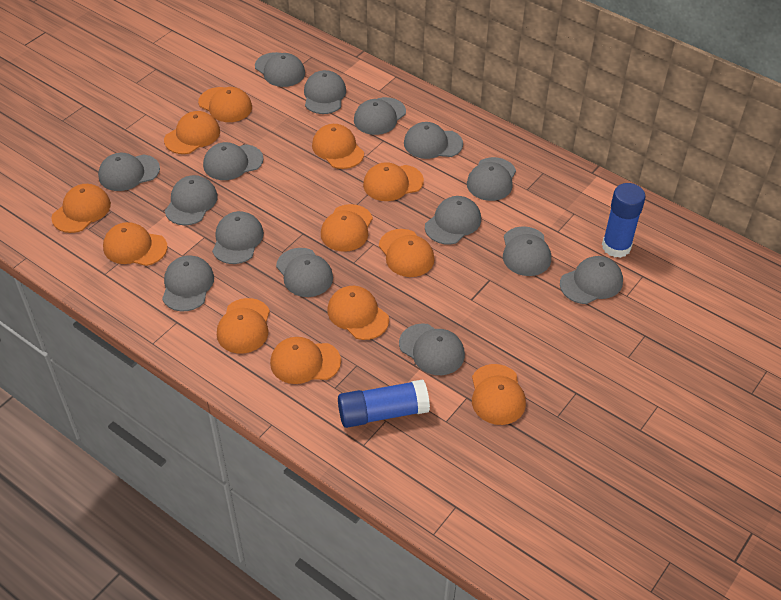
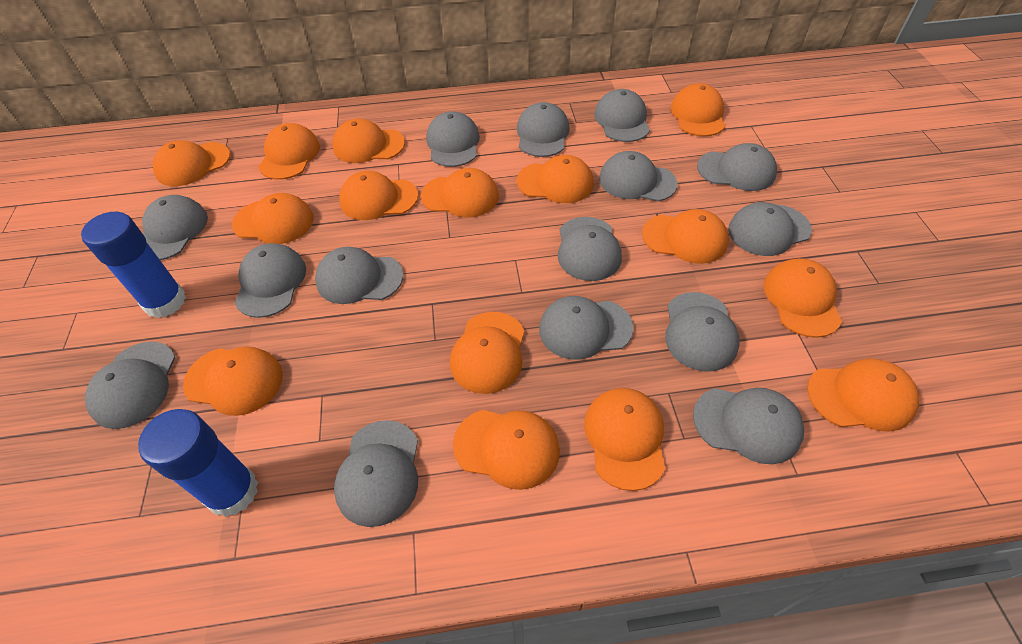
orange cap: [51,184,111,233] [103,222,167,266] [164,111,220,154] [198,87,252,122] [217,298,270,354] [270,337,341,384] [312,124,364,169] [321,204,373,252] [327,286,389,340] [363,162,424,201] [379,229,435,277] [472,364,526,425] = 12 -> [153,140,230,186] [183,346,283,416] [232,193,314,244] [258,123,320,180] [332,119,405,163] [339,171,418,220] [421,168,499,217] [450,312,525,394] [453,410,560,490] [517,155,594,203] [584,388,666,491] [642,209,729,264] [671,83,725,136] [763,258,842,338] [807,358,919,432] = 15

